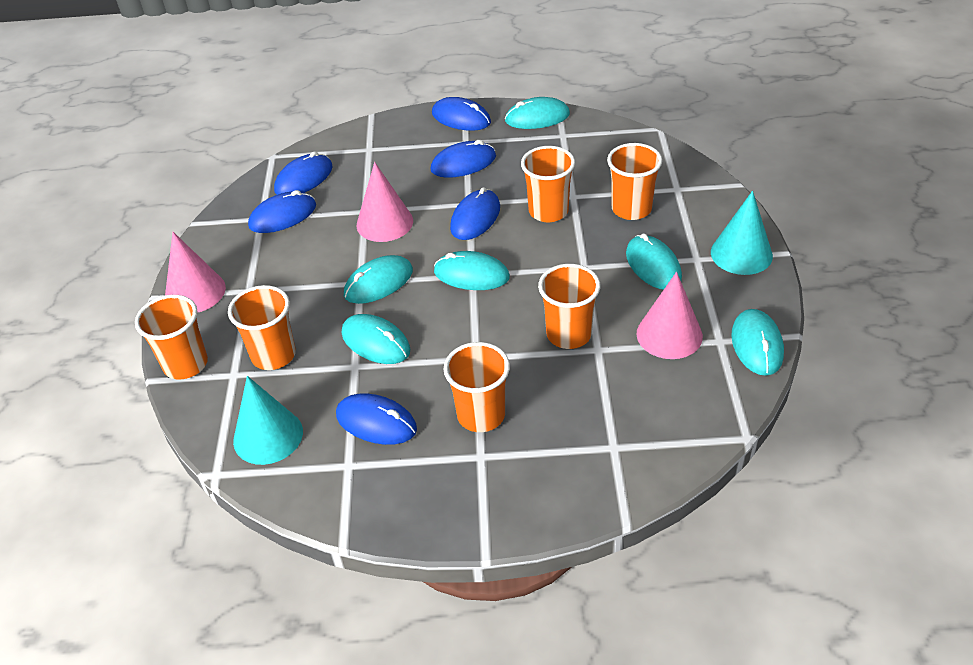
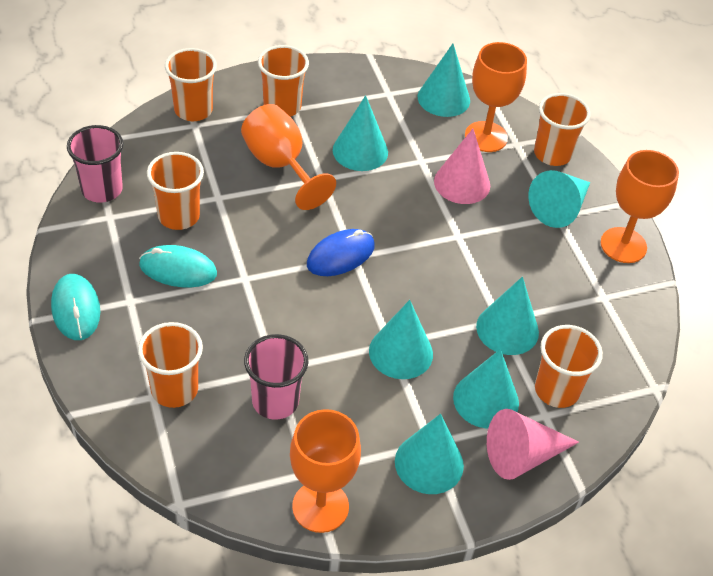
blue mouse: [248,190,316,233] [274,151,333,195] [336,394,417,445] [430,140,496,178] [432,97,491,131] [450,187,500,240] = 6 -> [307,229,375,276] = 1
orange goblet: none = 0 -> [241,104,336,210] [290,409,361,533] [465,42,527,152] [601,150,679,263] = 4
pink cone: [165,232,226,313] [357,162,413,242] [637,272,703,359] = 3 -> [434,129,490,204] [487,409,579,480] = 2
pink cup: none = 0 -> [67,125,123,203] [244,334,309,420] = 2
turquoise cone: [233,376,303,465] [711,191,773,275] = 2 -> [333,95,388,171] [369,300,433,379] [395,414,464,494] [418,44,470,117] [453,349,519,429] [476,277,539,355] [528,170,590,228] = 7
turquoise mouse: [342,314,410,364] [344,255,413,304] [434,251,510,290] [505,97,570,129] [626,233,682,290] [731,309,784,376] = 6 -> [51,274,100,340] [139,245,217,288] = 2

